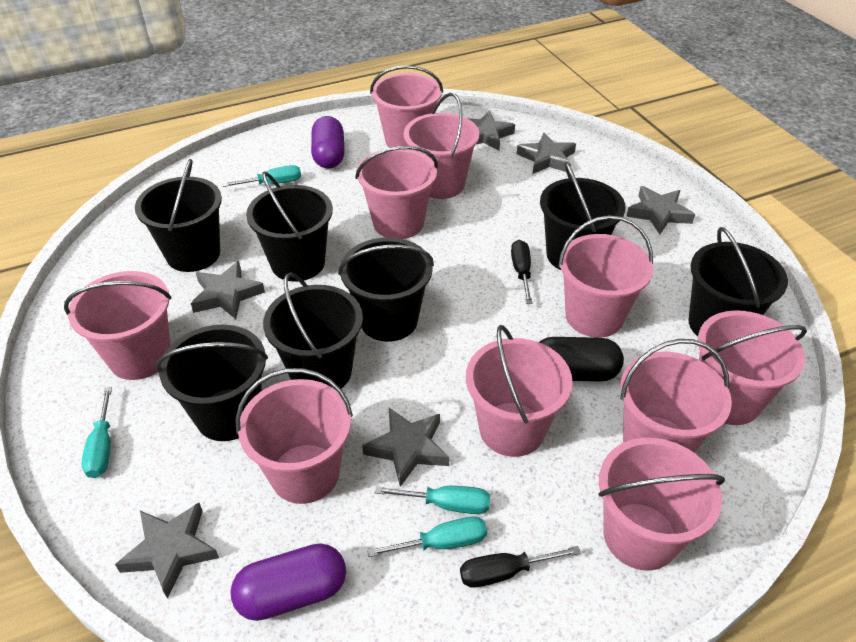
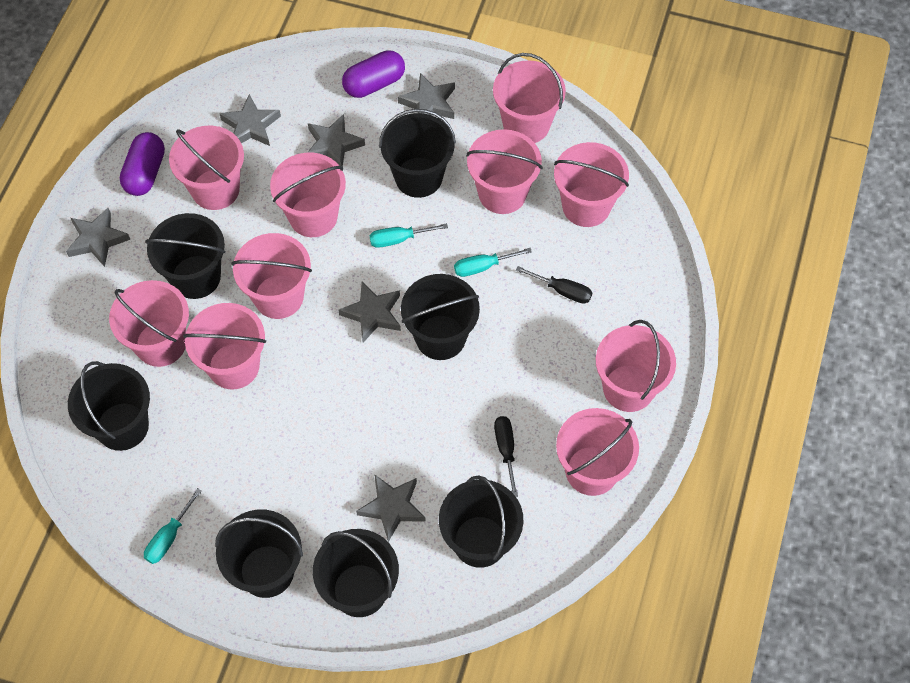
black capsule: [539,337,624,382] = 1 -> none = 0
turquoise screwdriver: [81,387,112,478] [222,165,301,187] [367,516,487,557] [375,486,490,514] = 4 -> [144,488,202,564] [369,223,448,248] [454,248,532,277] = 3

